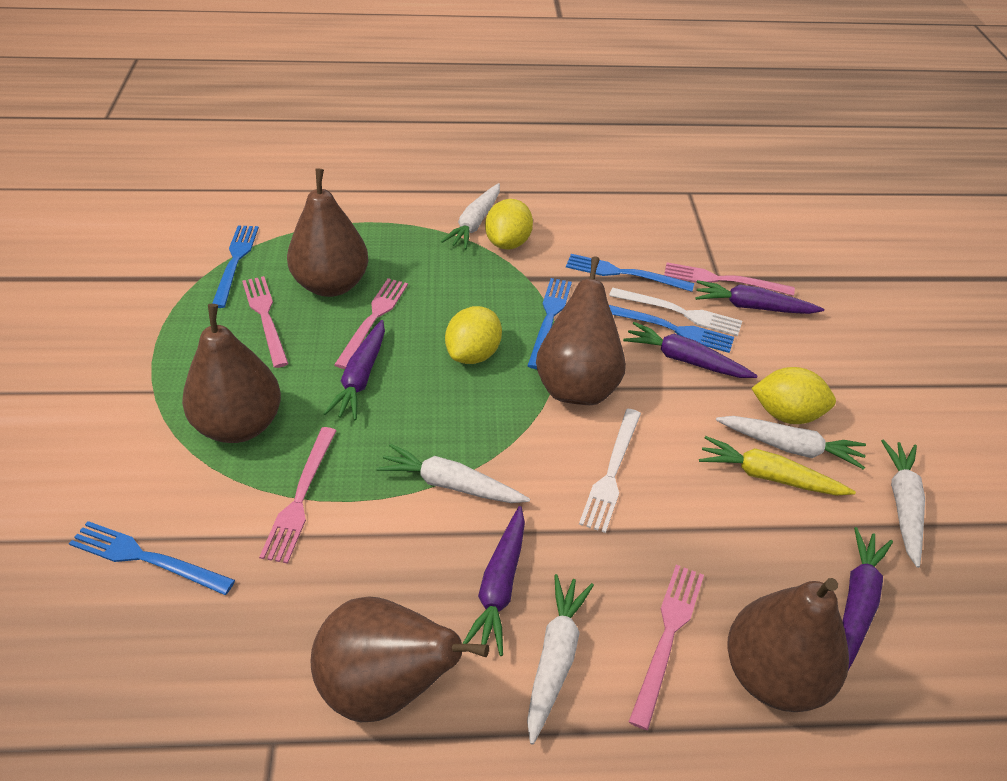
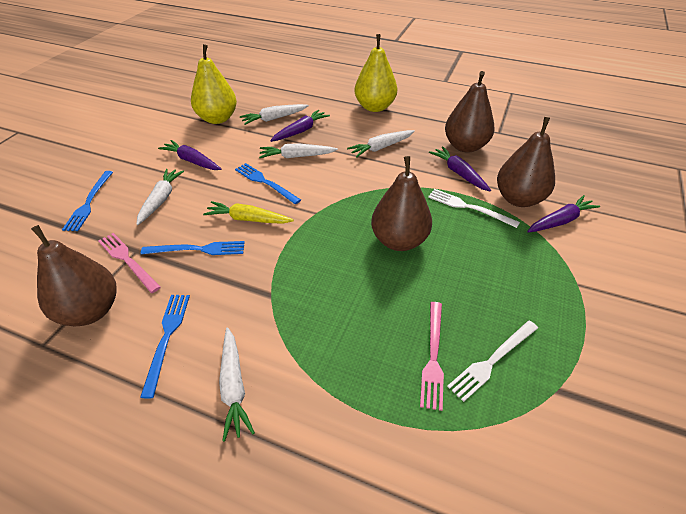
blue fork: [69,521,235,595] [212,225,259,308] [527,278,572,369] [566,254,694,292] [609,305,734,353] = 5 -> [62,171,113,231] [140,295,190,399] [141,241,245,255] [235,163,301,204] = 4
brown pear: [182,304,281,443] [287,168,369,297] [311,597,489,722] [536,256,626,405] [727,578,849,712] = 5 -> [31,225,117,327] [371,156,432,251] [445,71,494,153] [497,117,555,207] = 4
pink fork: [242,276,289,368] [259,427,337,564] [334,278,408,369] [629,565,704,730] [664,263,795,296] = 5 -> [98,233,161,293] [420,302,444,411] = 2
purple carrot: [323,320,385,420] [463,506,525,656] [623,322,758,378] [696,280,824,314] [842,527,893,670] = 5 -> [158,140,222,170] [270,110,330,142] [429,146,491,192] [527,195,600,233] = 4
yellow lemon: [445,306,502,364] [485,199,533,250] [751,367,836,424] = 3 -> none = 0
yellow pear: none = 0 -> [191,44,237,124] [354,34,397,112] = 2

